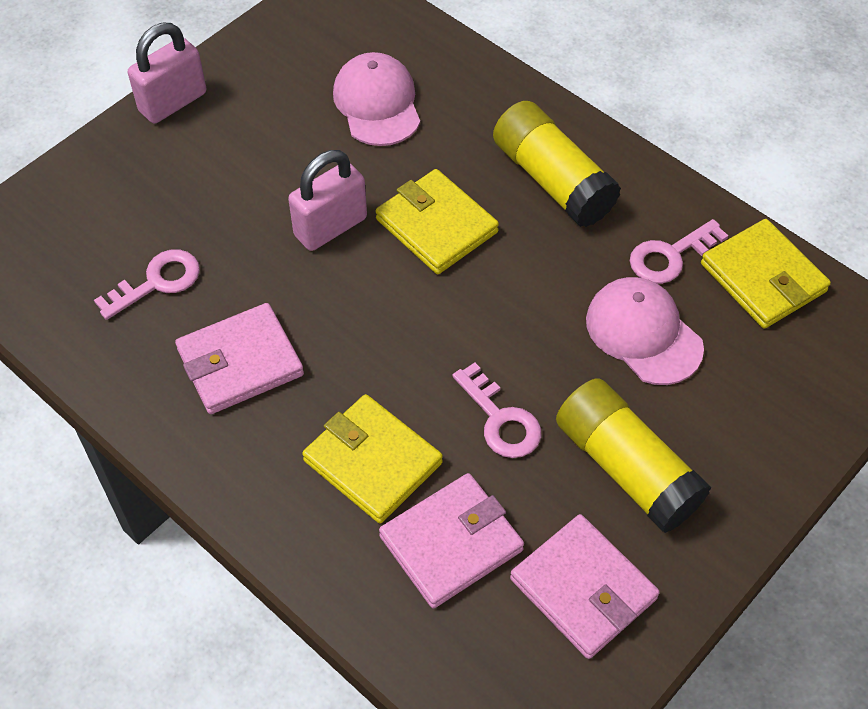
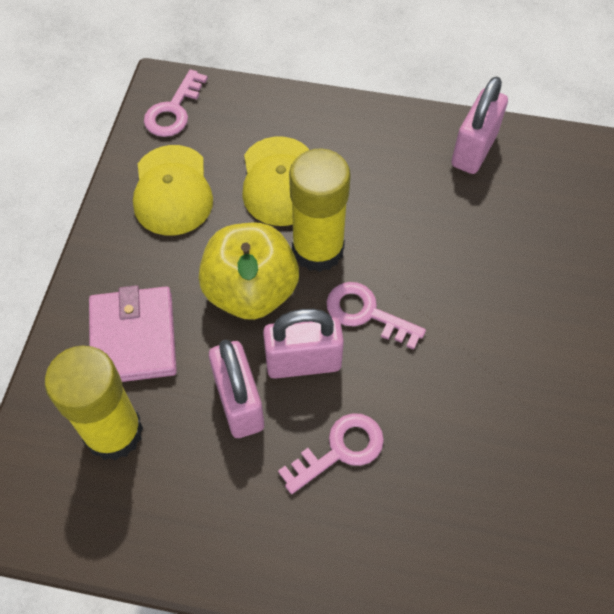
pink cap: [333,52,420,146] [586,277,704,385] = 2 -> none = 0
pink padlock: [128,23,206,124] [288,150,367,251] = 2 -> [209,339,264,438] [263,309,344,379] [451,76,508,174] = 3
pink wallet: [175,303,304,414] [379,473,524,608] [510,514,660,659] = 3 -> [89,285,177,382] = 1
yellow apple: none = 0 -> [199,223,299,320] = 1
yellow cap: none = 0 -> [133,145,213,235] [242,137,309,226] = 2
yellow wallet: [302,394,443,524] [376,169,499,274] [701,219,831,329] = 3 -> none = 0

